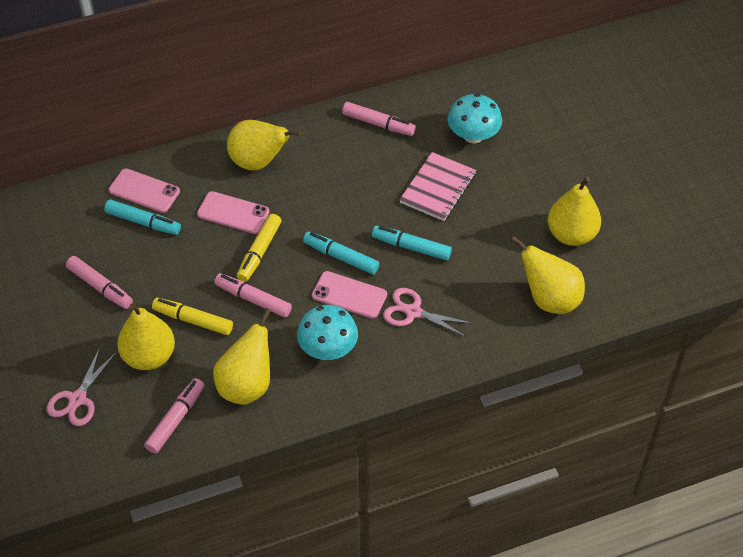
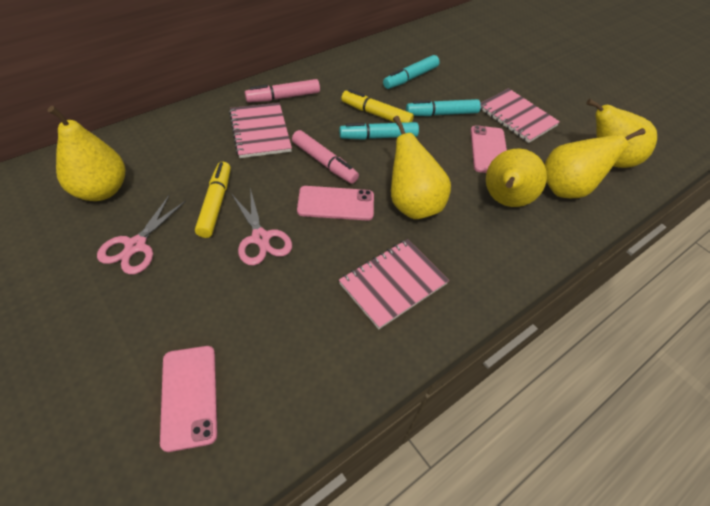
pink marker: [66,256,133,309] [144,378,204,454] [215,273,292,317] [342,102,416,136] = 4 -> [245,79,320,103] [292,130,359,184] = 2
pink notebook: [399,152,476,221] = 1 -> [229,103,292,158] [339,239,449,329] [480,88,560,143] = 3
turquoise mushroom: [297,305,358,360] [448,94,502,144] = 2 -> none = 0

